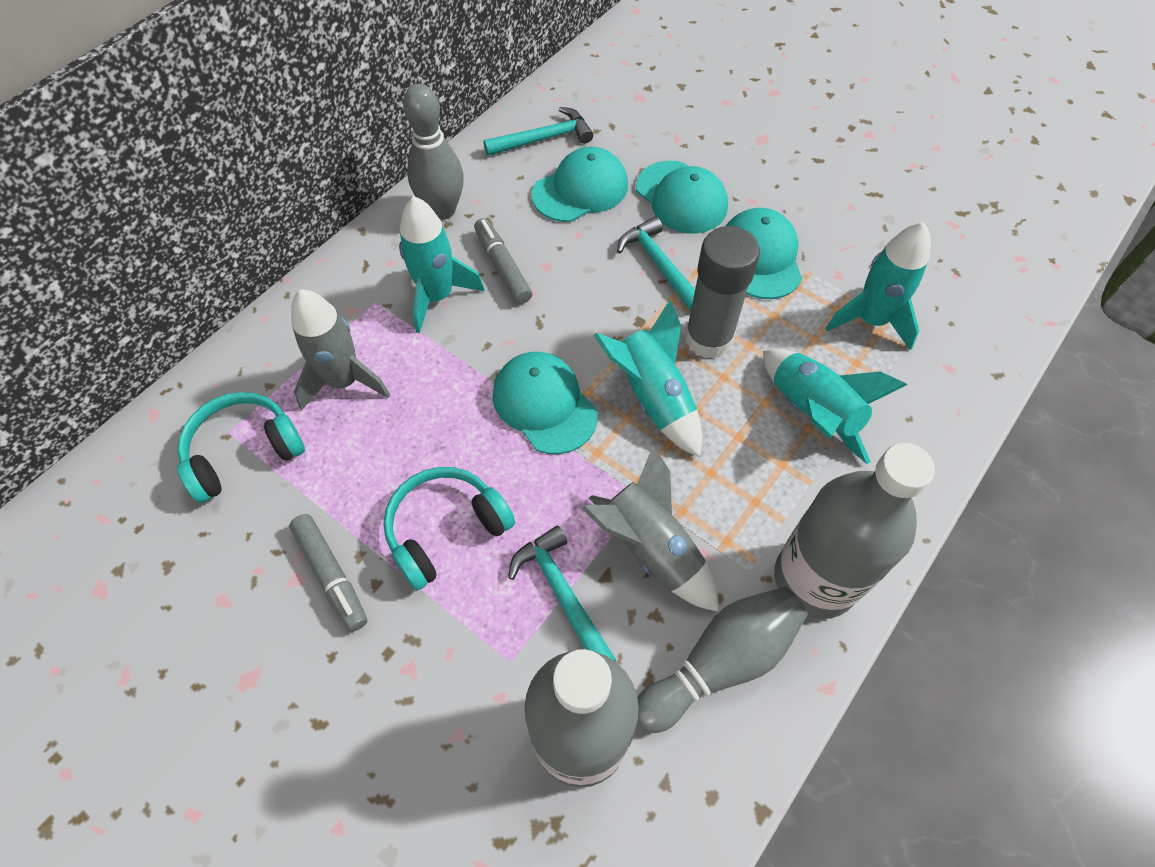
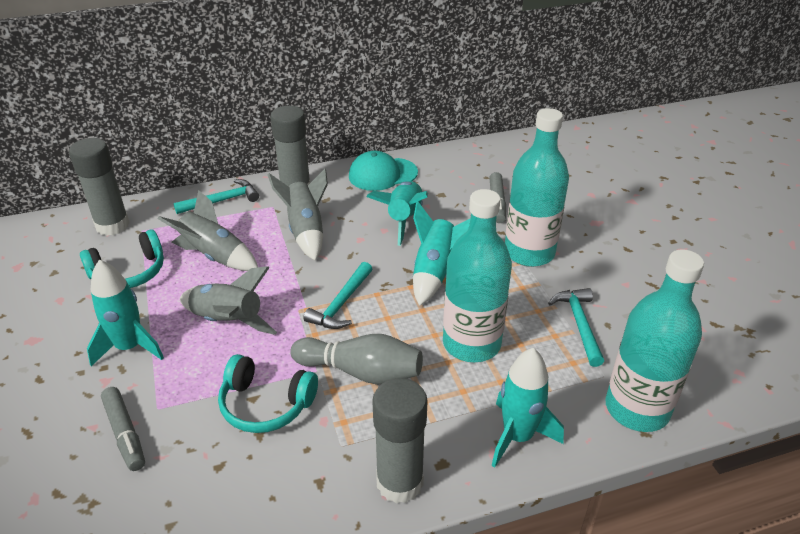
grey bottle: [524,649,639,788] [774,443,935,619] = 2 -> none = 0
grey bowling pin: [403,84,464,220] [637,587,808,733] = 2 -> [290,334,423,385] = 1
grey glue stick: [685,226,760,359] = 1 -> [69,138,130,236] [270,106,310,186] [372,378,427,504] = 3
grey rocket: [291,289,390,411] [581,445,719,612] = 2 -> [158,190,258,271] [180,266,277,335] [267,169,328,261] = 3
turquoise bottle: none = 0 -> [443,189,512,362] [505,108,569,267] [605,249,704,432] = 3
turquoise cap: [493,352,598,454] [532,147,628,222] [636,161,728,234] [726,208,802,299] = 4 -> [349,151,418,191] = 1

